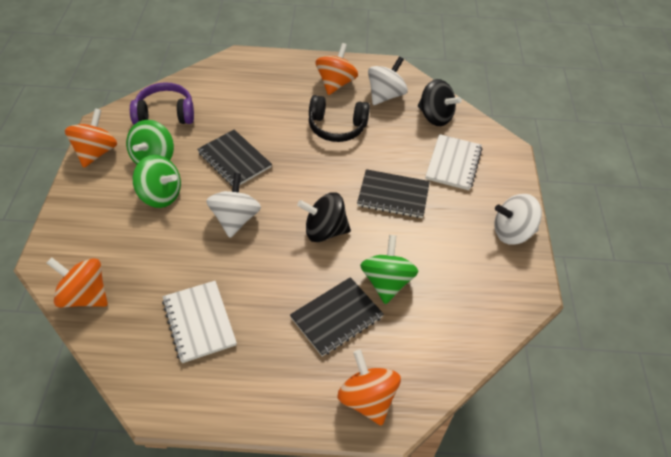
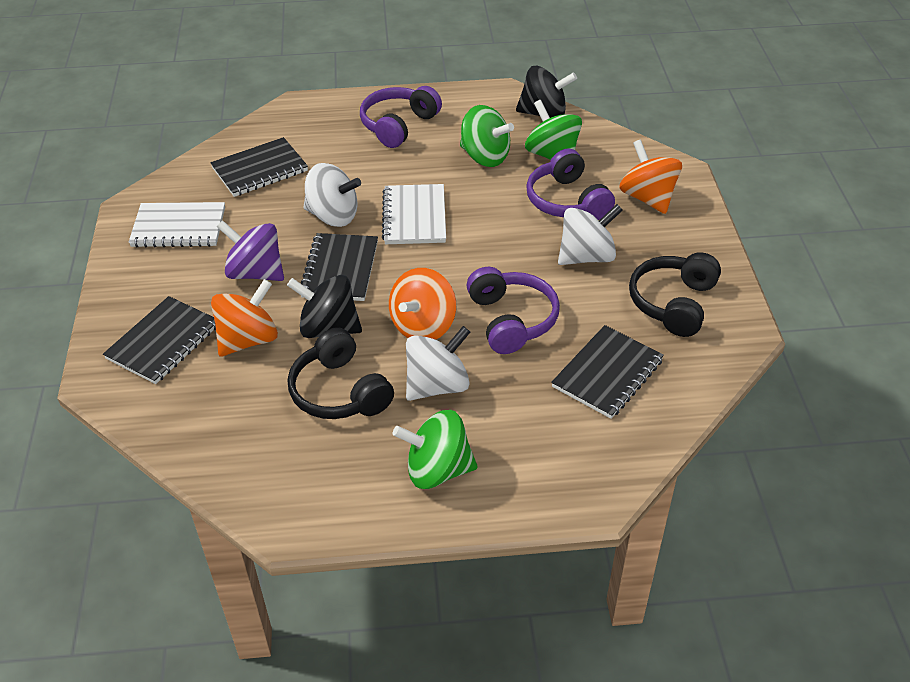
black headphones: [309,95,370,142] = 1 -> [288,327,394,419] [629,252,721,337] = 2
black notebook: [198,130,272,186] [290,277,384,357] [357,169,430,218] = 3 -> [103,296,216,384] [210,137,308,197] [301,233,378,301] [551,325,664,419] = 4
orange spinning top: [47,257,108,308] [65,108,117,168] [316,43,358,95] [337,350,401,426] = 4 -> [211,279,278,357] [389,268,456,340] [619,140,682,214] = 3
purple headphones: [130,82,194,125] = 1 -> [360,86,442,148] [467,267,560,354] [526,149,615,220] = 3
purple spinning top: none = 0 -> [217,220,284,281] = 1

